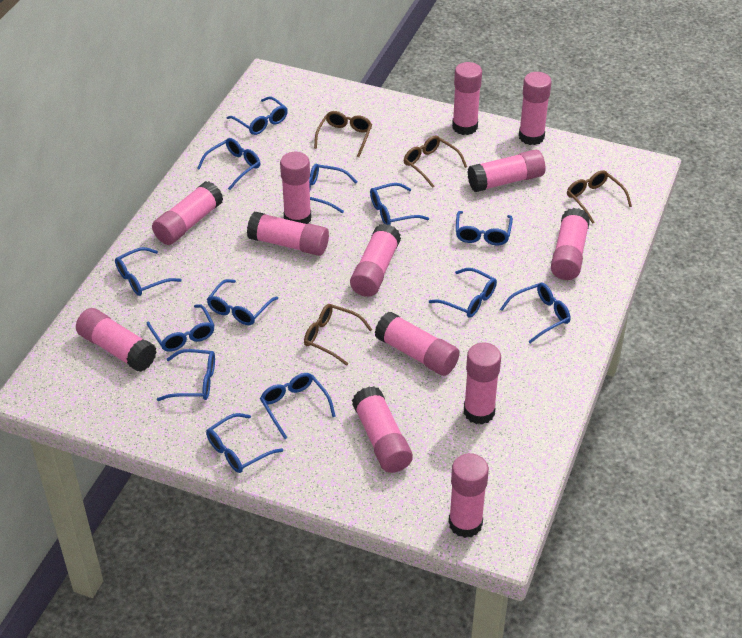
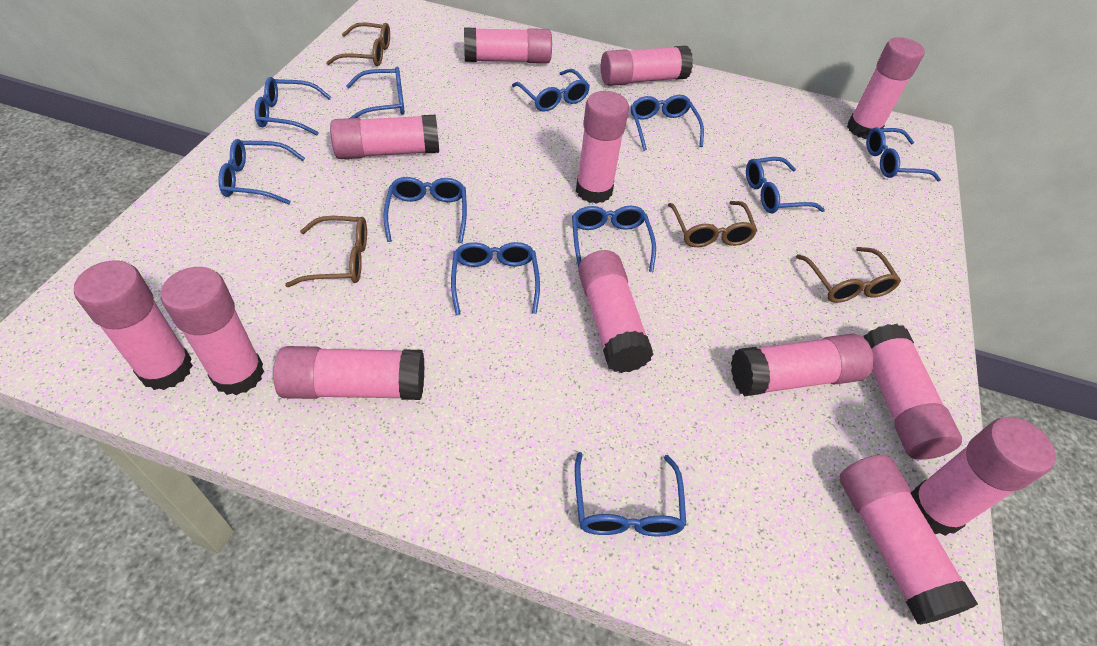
blue glasses: [115,247,182,296] [147,304,215,352] [157,349,215,401] [197,138,260,190] [206,413,283,473] [207,279,278,325] [227,96,288,135] [260,373,336,439] [309,164,357,213] [370,183,429,225] [429,268,497,318] [456,211,513,245] [500,283,571,343] = 13 -> [218,139,305,204] [255,77,331,135] [346,67,405,118] [384,177,467,243] [451,242,540,315] [512,69,590,112] [572,206,656,272] [575,452,686,536] [631,95,704,151] [746,157,825,213] [866,127,941,181] = 11

